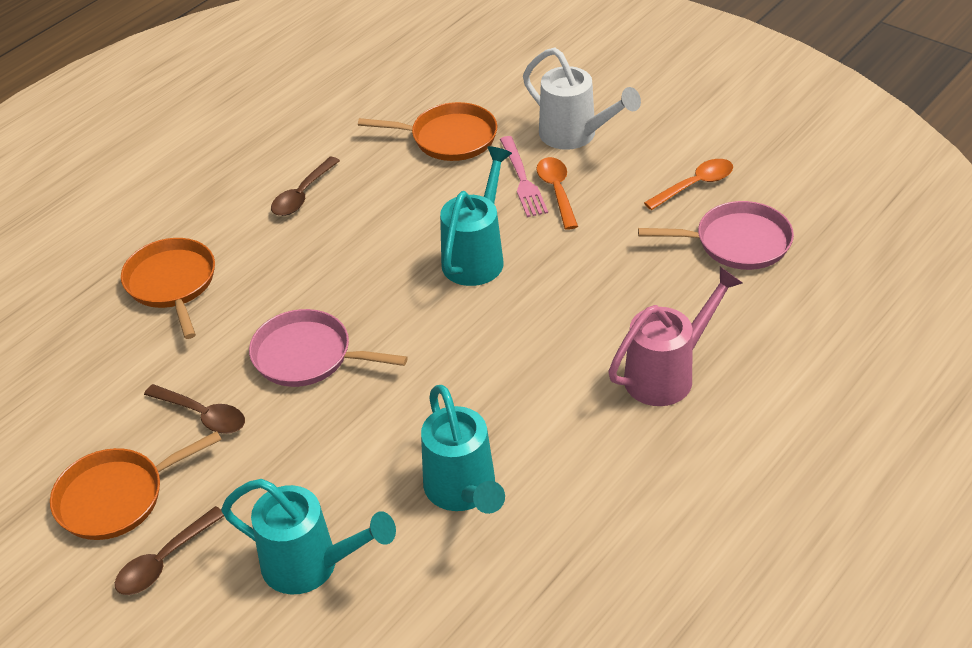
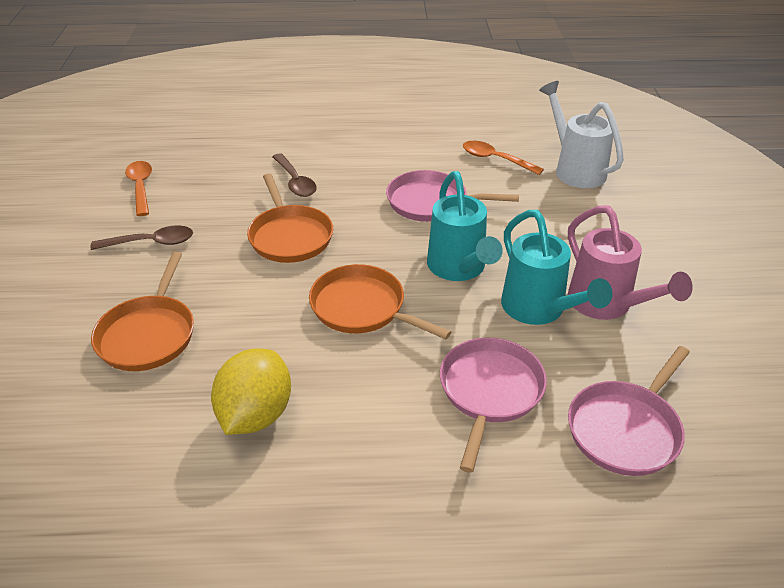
brown spoon: [115,506,224,595] [144,384,245,434] [271,157,340,216] = 3 -> [90,225,193,250] [272,153,317,197] = 2
pink fork: [500,136,548,217] = 1 -> none = 0
pink pan: [249,309,408,387] [638,201,794,270] = 2 -> [386,170,519,222] [440,338,547,473] [568,346,690,476] = 3
turquoise watering can: [221,479,396,594] [421,385,505,514] [440,146,512,286] = 3 -> [427,171,503,281] [501,210,613,325] = 2
yellow lemon: none = 0 -> [211,348,291,435] = 1

